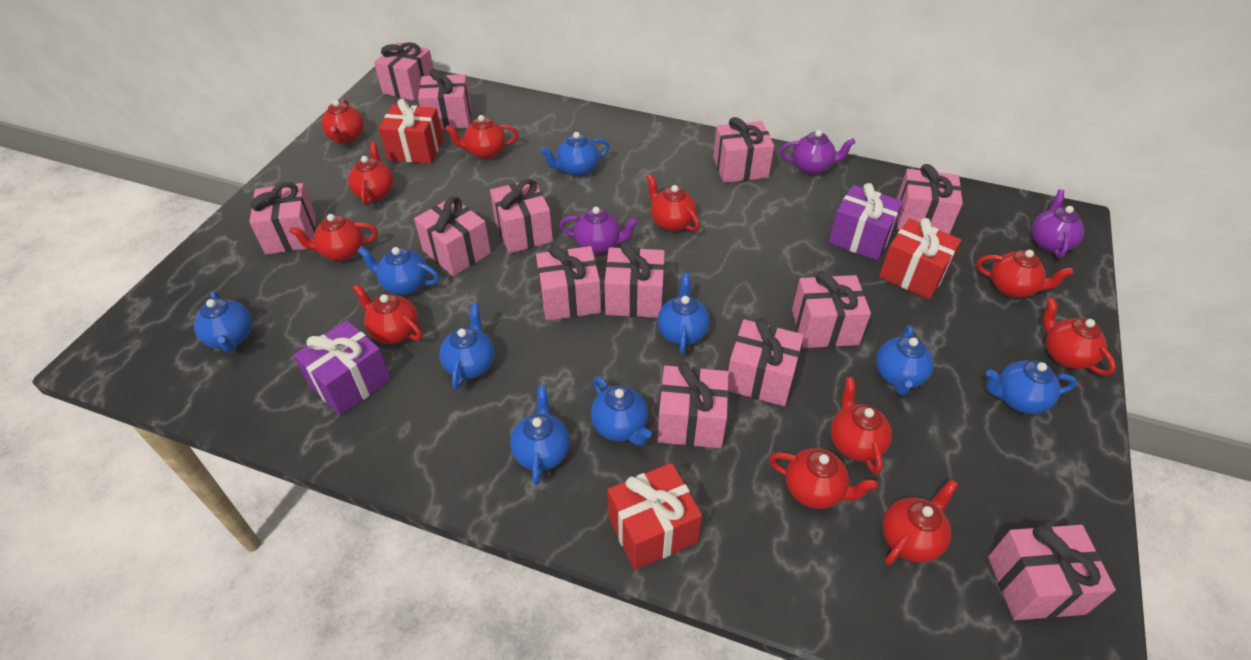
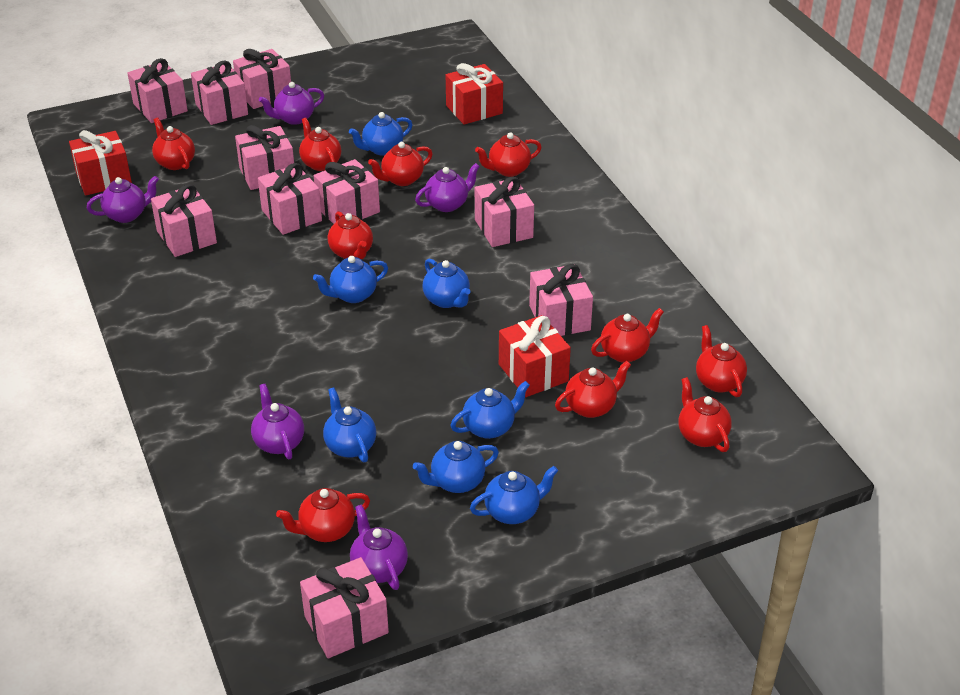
blue teapot: [194,291,252,353] [357,247,439,295] [439,304,495,389] [510,386,570,485] [541,132,610,177] [591,377,652,446] [657,273,710,354] [876,325,934,396] [986,361,1077,414] = 9 -> [313,256,388,303] [323,387,376,462] [349,112,413,156] [413,441,499,493] [423,258,471,308] [450,381,530,439] [470,466,558,524] = 7
pink gift: [249,182,316,255] [374,42,434,101] [414,197,491,276] [418,69,471,129] [490,179,553,253] [536,245,601,321] [604,242,665,318] [657,362,729,449] [713,117,774,183] [728,318,804,406] [792,271,871,348] [897,164,963,234] [988,525,1116,620] = 13 -> [127,58,188,123] [151,184,217,257] [191,60,248,125] [233,49,291,109] [235,125,294,190] [258,163,322,235] [300,557,389,658] [314,159,380,224] [475,177,534,247] [529,264,593,336] = 10
purple gift: [294,320,391,416] [828,183,903,261] = 2 -> none = 0
purple teapot: [559,207,638,254] [780,130,856,175] [1031,190,1084,258] = 3 -> [87,176,159,223] [251,384,304,460] [259,82,324,125] [350,504,408,590] [415,163,480,212] = 5
red teapot: [289,214,378,261] [321,99,364,144] [348,142,394,205] [353,284,423,344] [445,115,518,159] [647,174,700,232] [769,448,878,509] [831,377,892,474] [882,479,958,565] [977,250,1073,298] [1043,297,1116,376] = 11 -> [152,118,195,170] [276,488,370,542] [299,118,341,171] [328,211,373,259] [368,142,433,186] [475,132,542,177] [555,361,631,418] [591,308,664,363] [678,377,732,452] [696,325,747,397] = 10

